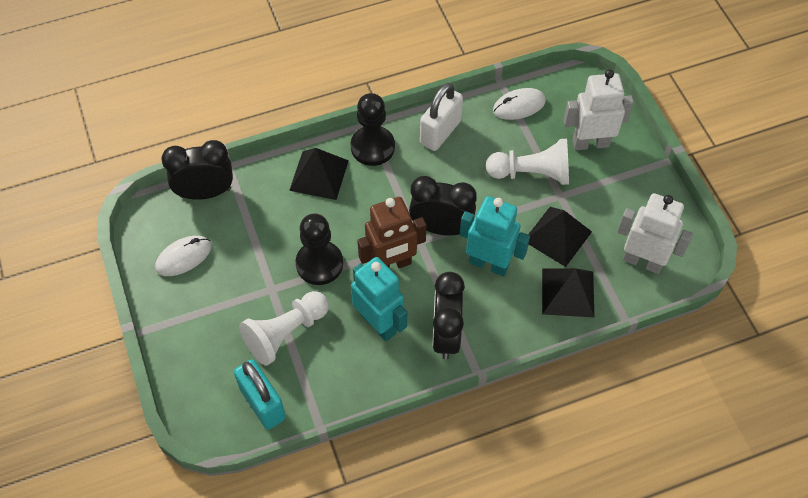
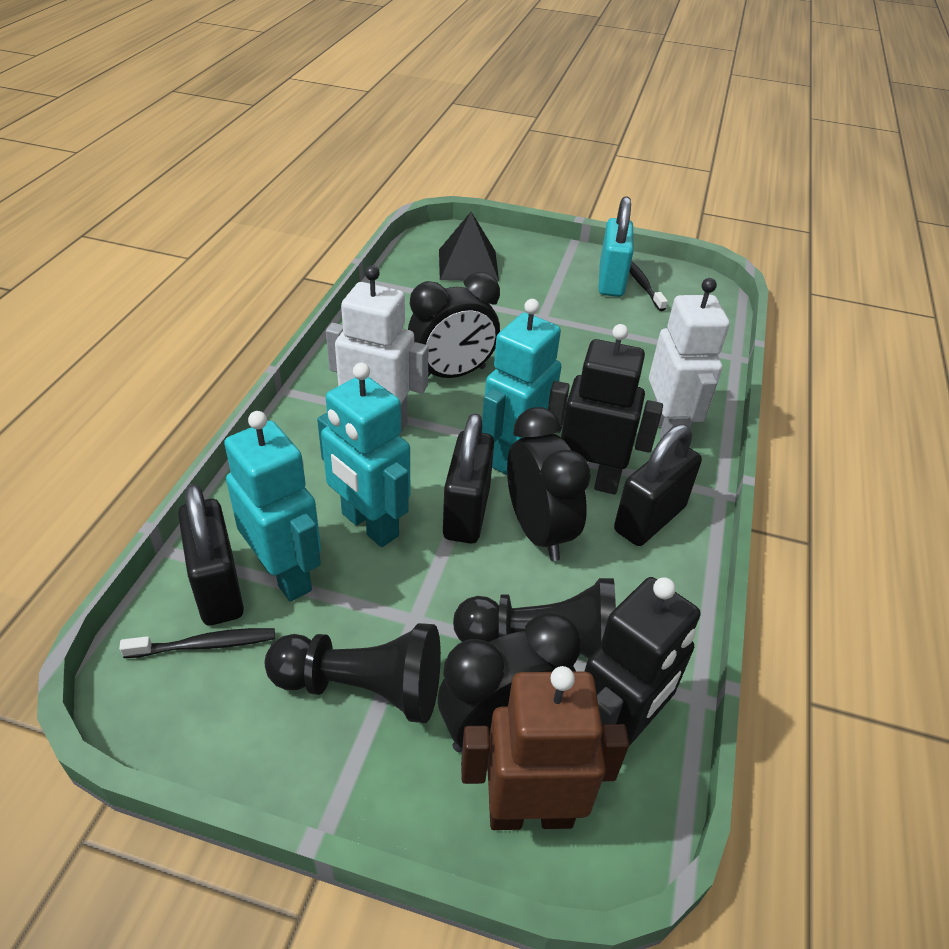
black padlock: none = 0 -> [178,484,244,625] [443,413,494,544] [614,424,702,546] = 3
black pyramid: [289,148,349,200] [528,207,592,267] [542,268,594,317] = 3 -> [439,212,499,281] = 1
black robot: none = 0 -> [548,324,663,494] [584,577,701,746] = 2
black toothbrush: none = 0 -> [119,628,275,658] [629,261,668,311] = 2
turquoise robot: [351,257,407,341] [460,196,530,276] = 2 -> [224,411,321,602] [317,363,410,547] [482,299,562,475] = 3
white mouse: [155,236,212,276] [493,88,546,120] = 2 -> none = 0
white padlock: [420,83,463,151] = 1 -> none = 0
white pawn: [239,291,329,366] [486,139,569,185] = 2 -> none = 0

